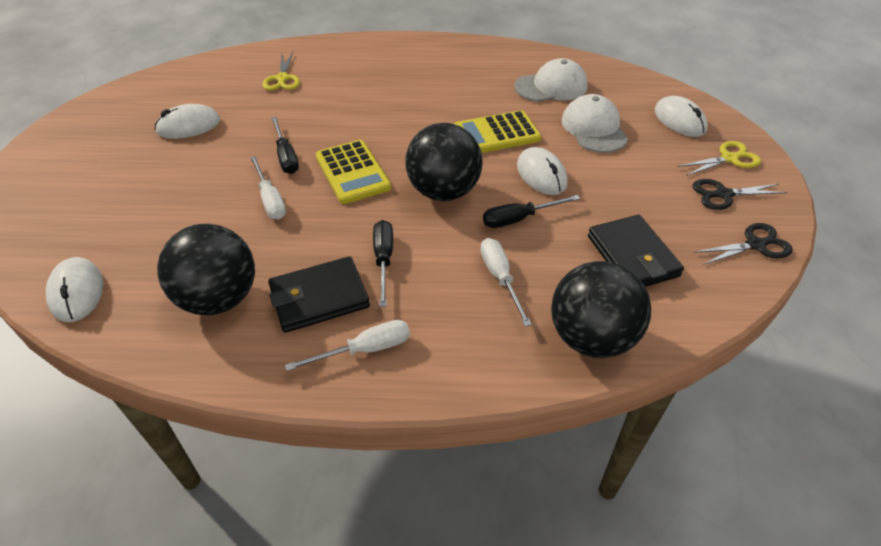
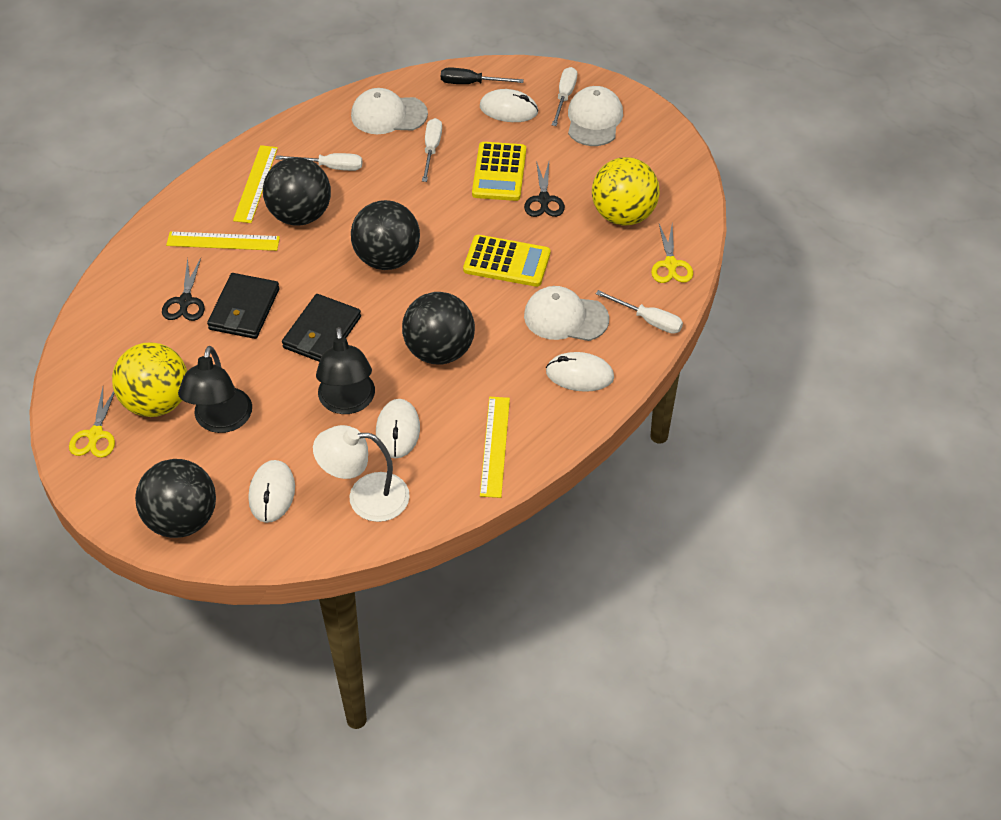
black ball: [157,224,255,315] [405,123,483,201] [551,261,651,358] = 3 -> [135,459,216,538] [263,157,331,226] [351,200,420,270] [402,292,475,364] = 4
black lamp: none = 0 -> [178,346,252,433] [316,327,375,414] = 2
black screwdriver: [272,117,299,174] [373,220,393,307] [483,195,580,228] = 3 -> [441,68,524,84] = 1
white cap: [514,58,588,102] [562,94,628,153] = 2 -> [351,88,428,134] [524,286,609,341] [568,86,623,146] = 3
white lamp: none = 0 -> [313,425,410,522] = 1
white screwdriver: [250,156,286,219] [285,320,410,371] [480,238,532,327] = 3 -> [275,153,362,171] [422,118,442,182] [552,67,577,126] [596,290,683,334] = 4
yellow ball: none = 0 -> [112,342,187,417] [592,157,660,226] = 2
yellow ruler: none = 0 -> [166,231,280,251] [233,145,278,223] [480,397,510,498] = 3

